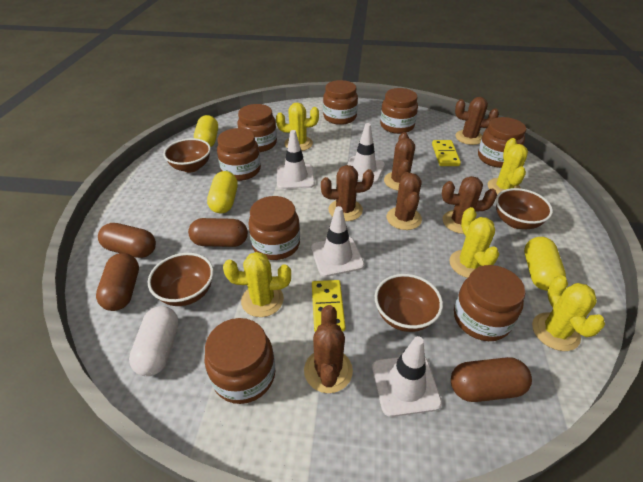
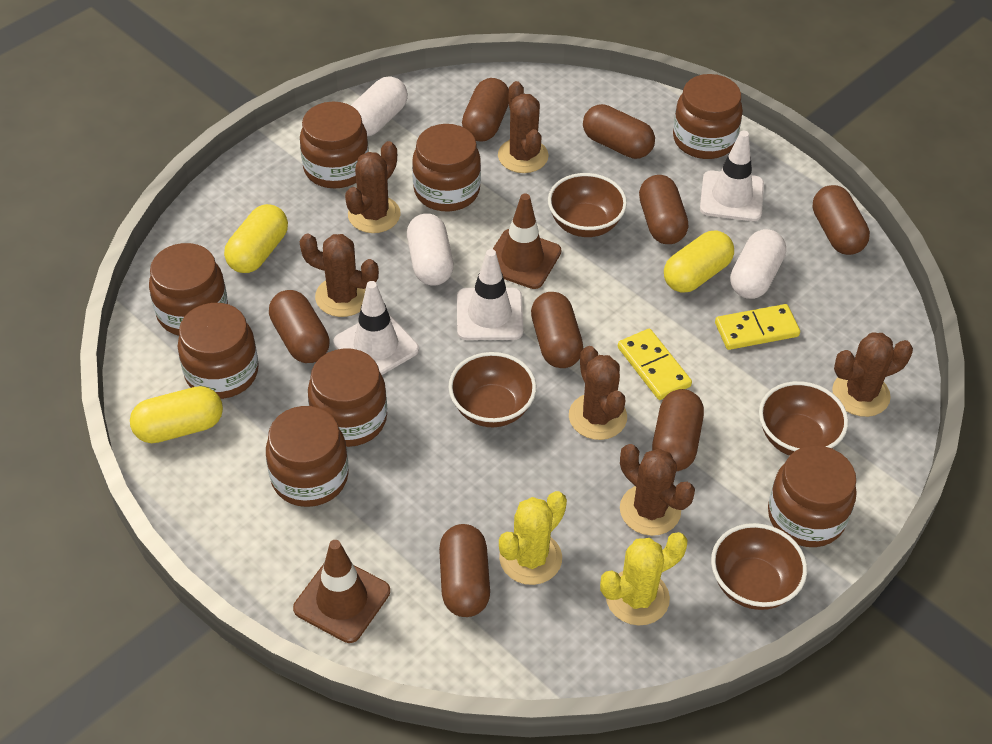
brown capsule: [96,253,139,311] [98,223,156,258] [188,218,248,247] [451,357,532,402] = 4 -> [269,290,330,363] [439,524,490,617] [462,78,509,142] [531,292,583,368] [583,104,655,159] [639,175,688,244] [652,389,704,471] [812,185,870,255] = 8
brown traffic cone: none = 0 -> [293,540,390,643] [493,193,561,289] = 2
white capsule: [129,306,179,376] = 1 -> [351,77,408,136] [407,214,454,286] [730,229,786,299] = 3
white traffic cone: [277,130,315,189] [311,206,364,277] [347,123,385,183] [372,336,442,417] = 4 -> [333,281,419,375] [457,249,523,340] [700,130,764,221] = 3
yellow cactus: [223,252,291,317] [276,102,319,151] [449,207,499,278] [488,138,528,195] [532,276,605,351] = 5 -> [499,491,567,585] [600,532,687,626] = 2

